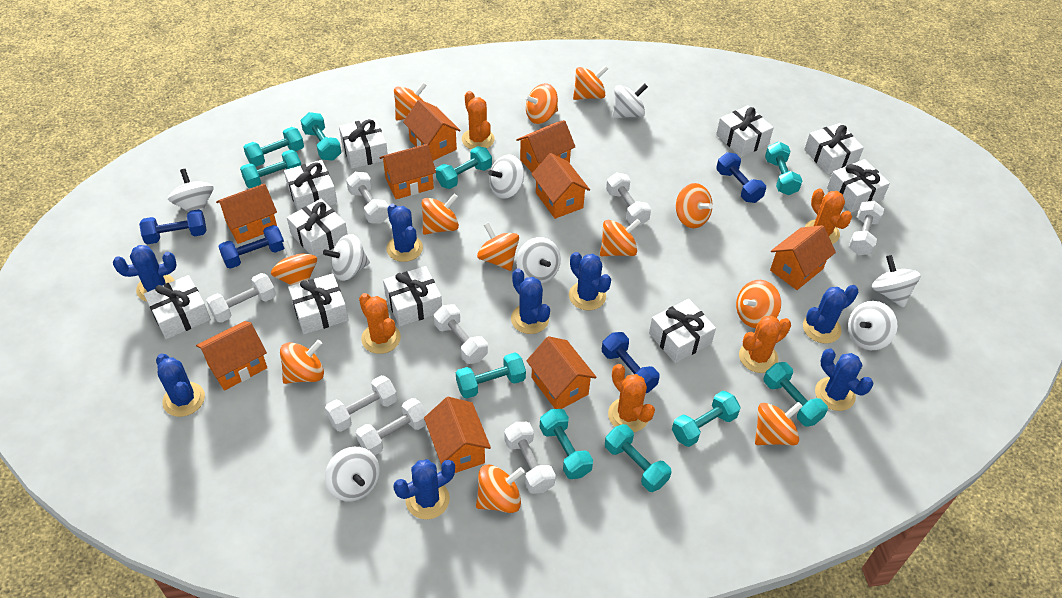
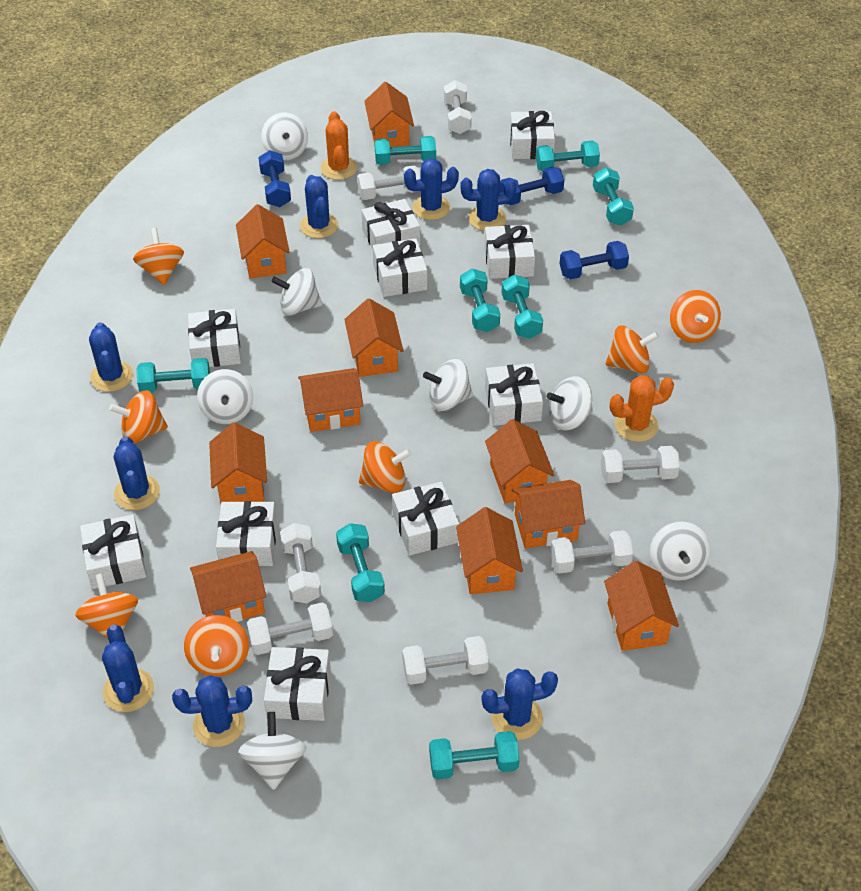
blue dumbbell: [139,209,207,245] [218,225,284,269] [602,332,659,393] [716,152,766,203] = 4 -> [258,150,291,207] [499,167,564,205] [560,241,629,279] = 3
orange cactus: [359,293,401,354] [462,91,495,149] [608,364,655,432] [739,316,791,373] [805,188,852,244] = 5 -> [321,111,357,180] [610,375,674,442] = 2
orange house: [196,321,267,390] [216,183,277,244] [379,144,436,199] [403,99,461,161] [424,397,491,473] [516,120,575,173] [526,336,597,409] [531,153,590,219] [770,225,836,290] = 9 -> [190,551,266,622] [209,422,267,503] [236,204,290,278] [298,368,363,432] [344,298,403,377] [364,82,414,147] [456,507,523,594] [485,419,554,504] [512,480,585,549] [604,561,679,651] = 10
orange spinning top: [271,240,317,286] [280,340,324,384] [394,82,427,121] [421,194,459,235] [476,464,524,513] [477,222,519,271] [524,83,558,124] [573,65,608,100] [600,219,641,256] [676,183,713,228] [736,280,781,328] [755,402,803,445] = 12 -> [75,573,138,639] [109,390,168,443] [133,228,184,285] [184,615,249,677] [359,441,412,493] [606,325,659,373] [670,290,721,343] = 7
turquoise dumbbell: [240,150,301,188] [243,127,304,167] [301,112,341,161] [436,146,492,189] [456,352,526,399] [539,409,593,479] [605,424,672,492] [672,391,741,447] [764,362,828,427] [765,142,802,195] = 10 -> [136,358,210,393] [336,523,385,602] [374,136,436,165] [429,731,520,780] [460,269,500,332] [501,275,543,339] [536,141,600,172] [593,168,634,226] = 8
white dumbbell: [206,273,276,323] [325,375,397,432] [346,172,389,224] [356,398,427,455] [434,304,488,364] [504,422,556,494] [606,172,651,226] [849,201,884,255] = 8 -> [247,603,333,655] [280,523,321,603] [357,165,421,200] [402,636,489,685] [444,80,472,134] [550,530,633,573] [601,446,680,483] = 7
white spinning top: [168,169,214,212] [323,234,370,281] [325,447,380,502] [488,155,524,199] [516,237,561,284] [612,83,648,119] [848,301,897,350] [872,255,921,308] = 8 -> [197,369,253,424] [238,712,306,790] [261,113,308,160] [272,268,322,316] [423,359,473,411] [546,376,593,431] [650,522,711,581] = 7

